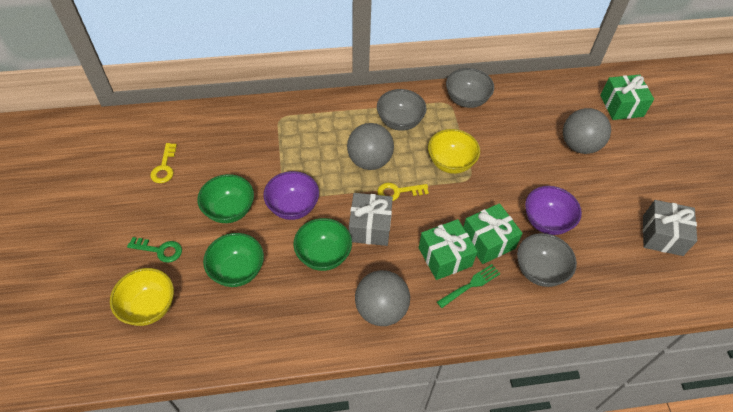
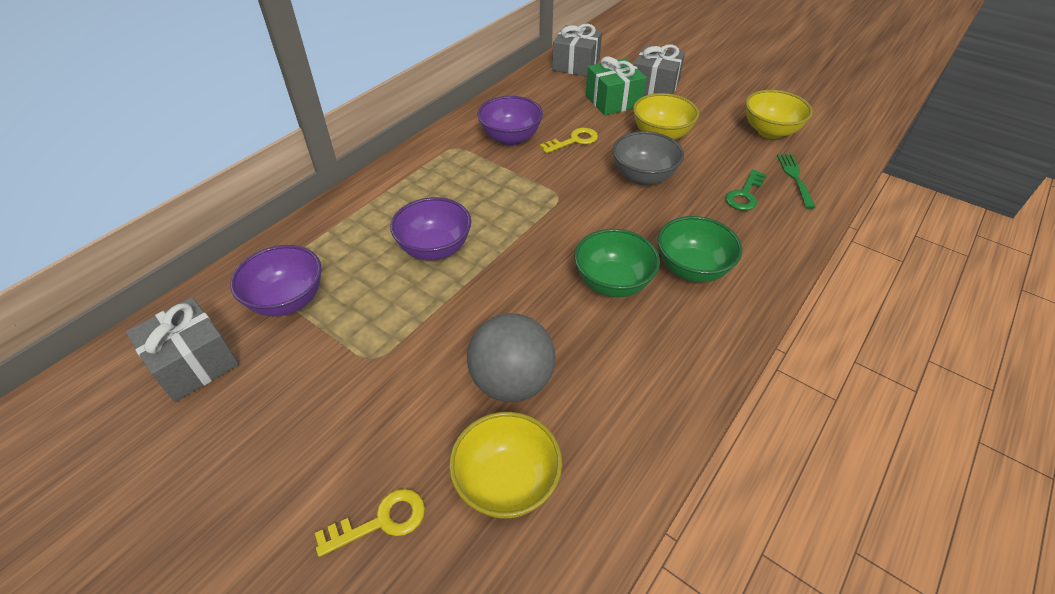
green bowl: [197,174,254,223] [203,233,264,287] [293,218,352,271] = 3 -> [574,229,660,297] [658,216,742,282] = 2
green gift: [419,219,478,280] [463,203,523,264] [600,75,654,120] = 3 -> [586,56,647,115] = 1
grey ball: [347,123,394,170] [355,270,410,326] [563,108,611,154] = 3 -> [467,313,556,402] = 1
grey bowl: [377,89,427,131] [446,68,494,108] [517,233,577,287] = 3 -> [613,131,684,186] = 1
grey gift: [349,193,393,246] [643,200,697,256] = 2 -> [126,297,239,402] [552,24,602,77] [634,44,685,95] = 3
purple bowl: [263,171,319,220] [525,186,582,235] = 2 -> [230,245,322,316] [390,197,471,261] [477,96,543,146] = 3
yellow bowl: [110,268,174,326] [428,129,480,174] = 2 -> [449,412,562,519] [633,93,699,140] [745,90,813,139] = 3

